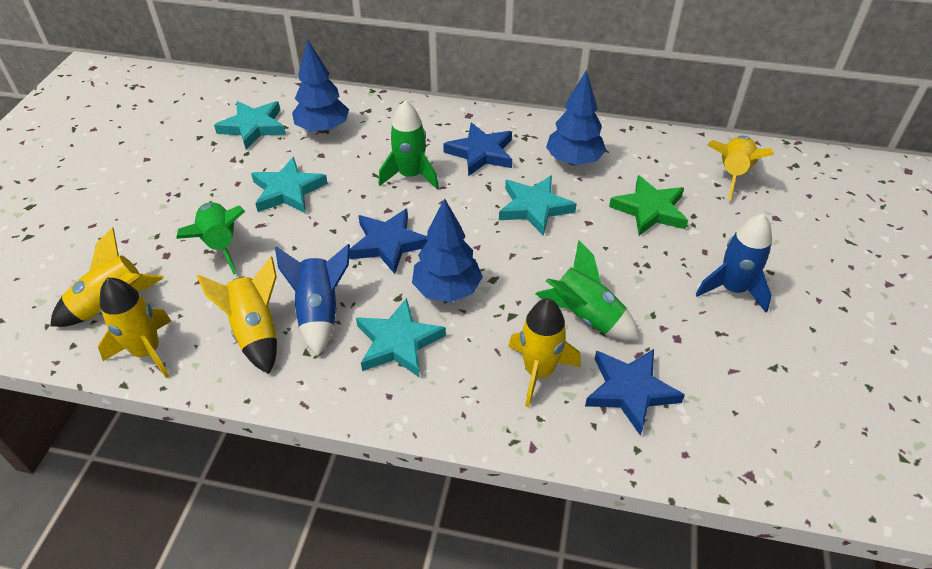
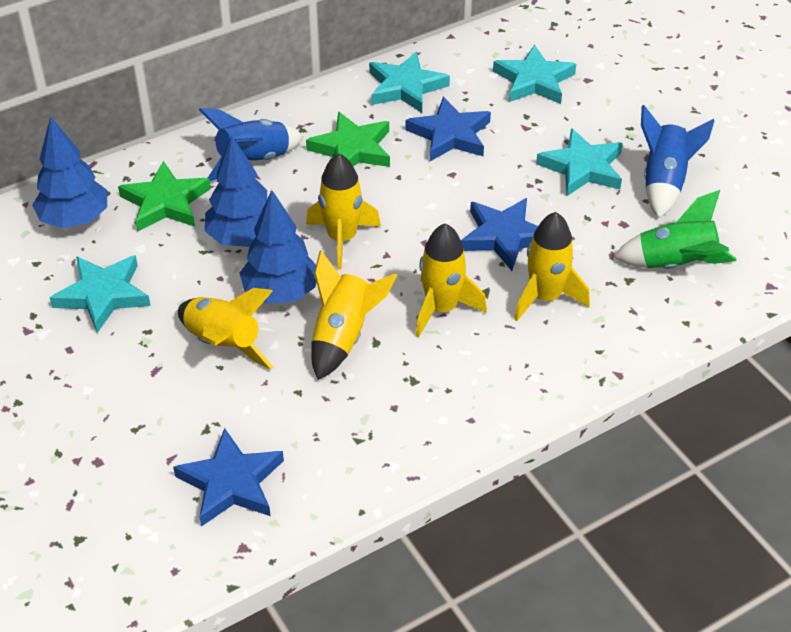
green rocket: [176,202,245,275] [378,100,439,189] [535,240,640,341] = 3 -> [614,190,737,269] = 1
green star: [609,175,688,236] = 1 -> [118,161,211,232] [306,112,390,167] = 2

